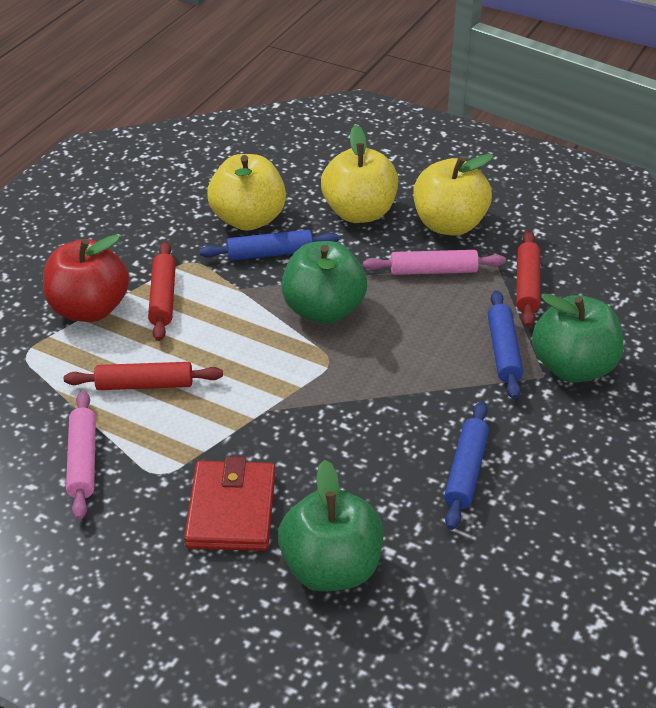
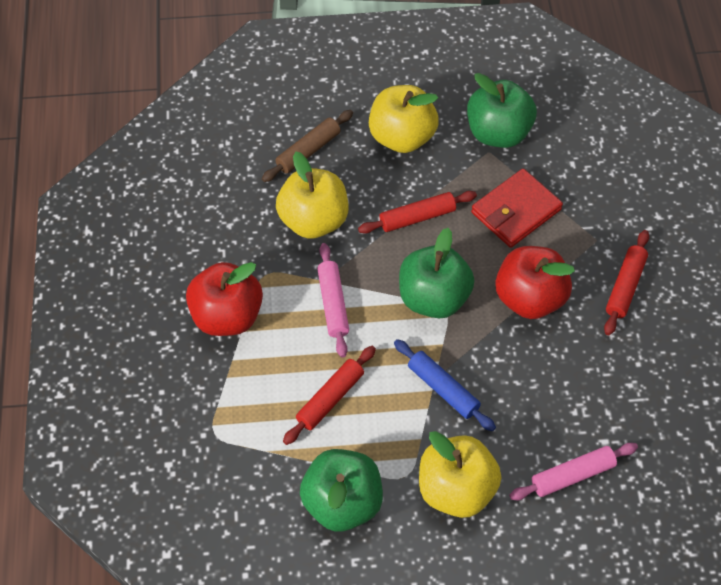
blue rolling pin: [199,230,339,261] [444,402,489,530] [488,290,523,399] = 3 -> [394,339,496,432] = 1
brown rolling pin: none = 0 -> [262,110,353,182] = 1
red apple: [43,234,129,322] = 1 -> [186,262,263,336] [495,246,575,319] = 2

